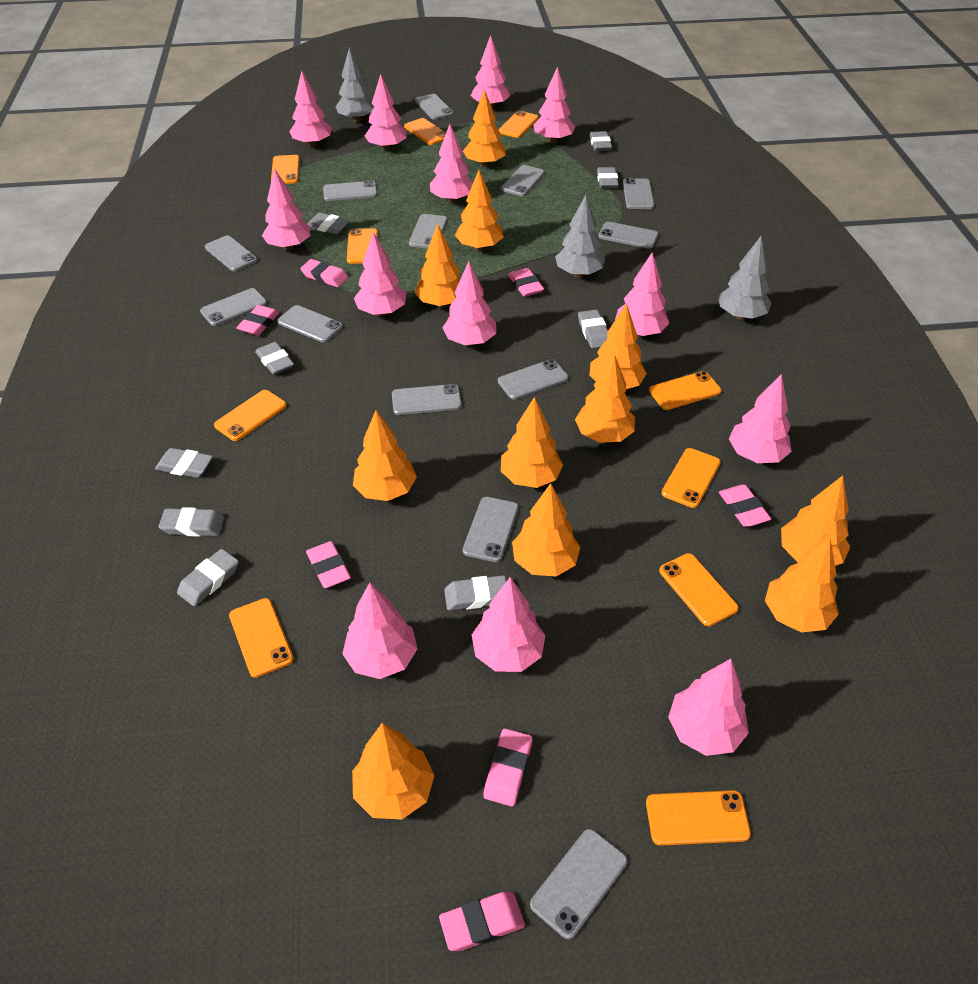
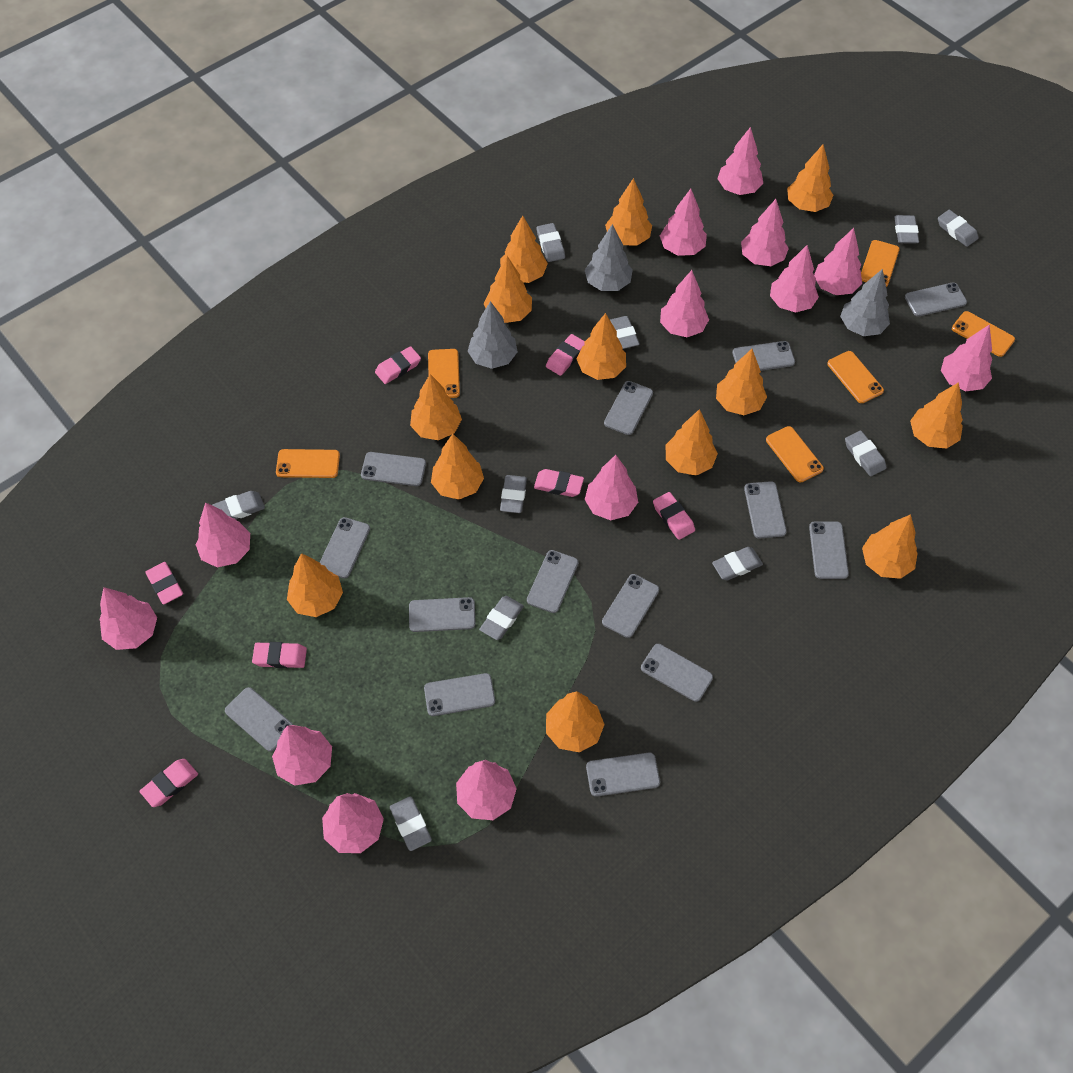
grey eraser: [155,448,213,478] [159,507,224,537] [177,549,239,606] [255,342,294,375] [307,212,350,234] [444,575,506,610] [578,310,608,348] [589,131,612,151] [597,167,619,188] = 9 -> [212,491,265,519] [390,796,432,851] [479,596,524,640] [500,475,527,513] [537,223,565,262] [610,316,640,349] [712,547,763,581] [845,431,886,476] [894,215,919,244] [938,210,978,247] = 10
grey phone: [200,288,267,326] [205,235,258,272] [277,305,343,343] [323,181,377,201] [392,384,462,415] [409,214,448,248] [415,94,454,120] [463,497,519,562] [498,359,569,400] [501,165,545,196] [530,829,628,939] [598,222,658,249] [623,178,654,209] = 13 -> [225,687,293,752] [319,517,370,578] [361,452,426,486] [409,597,476,632] [424,673,495,716] [527,550,578,613] [586,752,660,797] [602,574,659,638] [604,381,653,435] [641,644,713,702] [732,341,795,371] [744,481,787,539] [809,521,849,579] [905,282,967,316] = 14
orange phone: [214,390,287,441] [229,598,294,678] [271,155,300,184] [347,228,378,264] [404,118,446,145] [498,110,539,138] [646,790,751,846] [649,371,722,410] [659,553,739,626] [661,448,721,508] = 10 -> [276,449,340,478] [428,349,460,398] [766,426,824,482] [827,351,884,403] [861,240,900,287] [952,311,1015,357] = 6
orange tree: [352,723,434,820] [353,410,417,501] [414,224,460,307] [455,170,503,251] [463,89,506,167] [501,397,563,488] [512,483,580,576] [575,354,635,443] [589,304,647,389] [765,538,839,633] [781,475,850,566] = 11 -> [287,553,343,617] [410,374,462,440] [431,434,484,500] [484,256,532,323] [500,216,548,283] [546,691,605,752] [577,313,626,380] [605,178,652,245] [666,409,718,476] [716,349,767,415] [787,145,834,212] [862,514,918,579] [910,382,963,449] = 13

